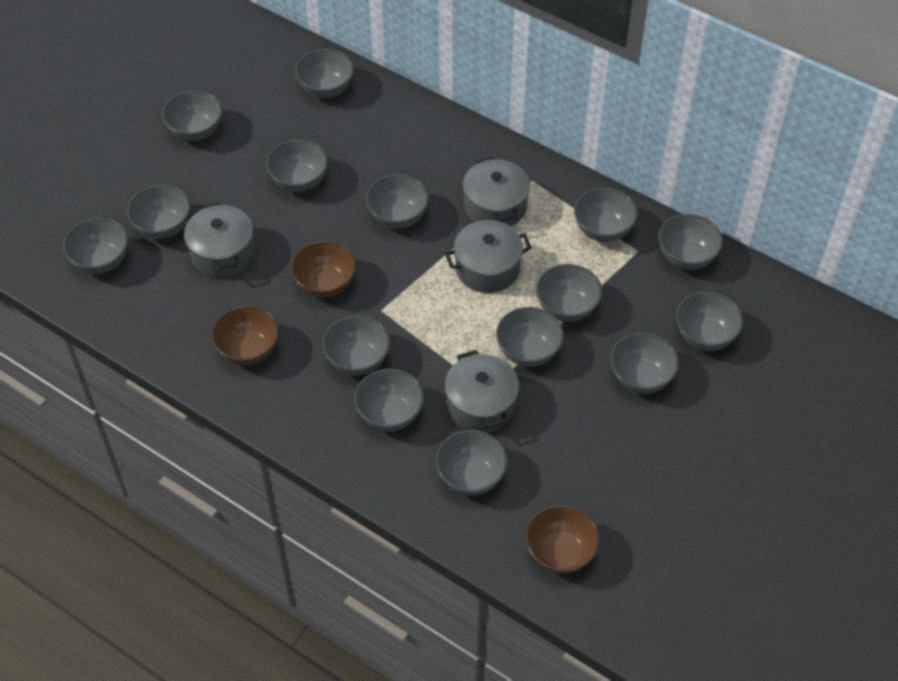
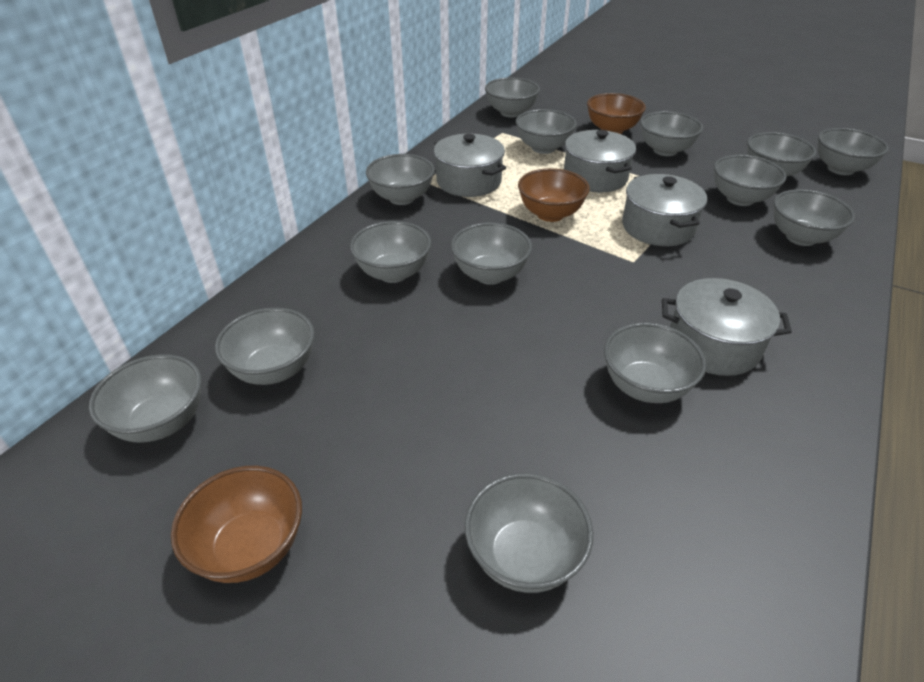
grey bowl: [63,218,128,274] [127,184,191,239] [162,90,223,141] [266,139,328,192] [295,49,354,98] [322,315,390,376] [354,369,424,431] [366,174,429,228] [436,430,508,495] [496,307,564,367] [536,264,602,322] [574,188,638,242] [610,333,679,394] [658,214,723,270] [676,292,743,351] = 15 -> [89,354,202,443] [215,307,314,385] [350,221,431,283] [366,154,435,205] [451,222,532,285] [465,473,593,593] [485,77,540,117] [516,109,577,154] [604,323,706,403] [640,111,703,156] [714,155,787,206] [747,132,816,176] [774,189,855,246] [818,128,889,175] = 14

